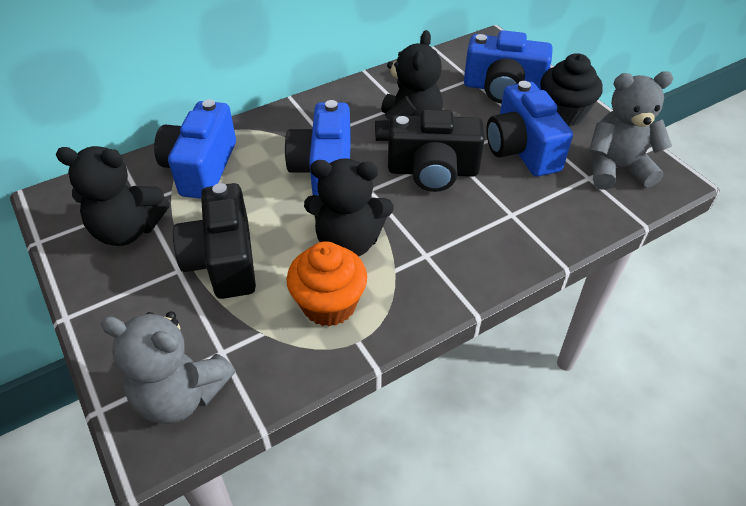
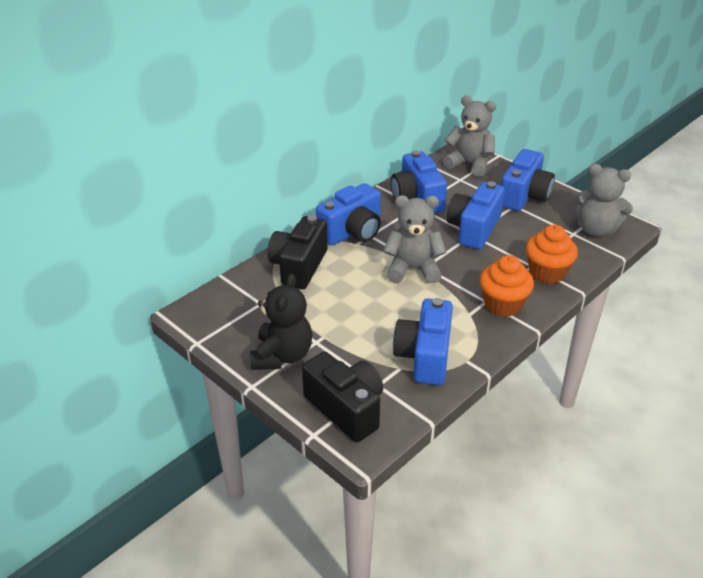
black cupcake: [540,53,603,126] = 1 -> none = 0
black teddy bear: [56,146,170,246] [304,158,393,257] [375,30,443,141] = 3 -> [250,273,312,370] = 1
blue camera: [154,99,236,199] [285,100,351,195] [464,30,553,103] [486,81,573,176] = 4 -> [316,183,381,246] [391,150,447,213] [393,298,453,385] [447,181,505,249] [501,149,555,211] = 5
grey teddy bear: [100,311,235,424] [589,71,673,190] = 2 -> [383,195,446,284] [443,95,496,177] [573,164,633,237] = 3
orange cupcake: [287,241,367,327] = 1 -> [480,255,534,317] [526,225,578,284] = 2

